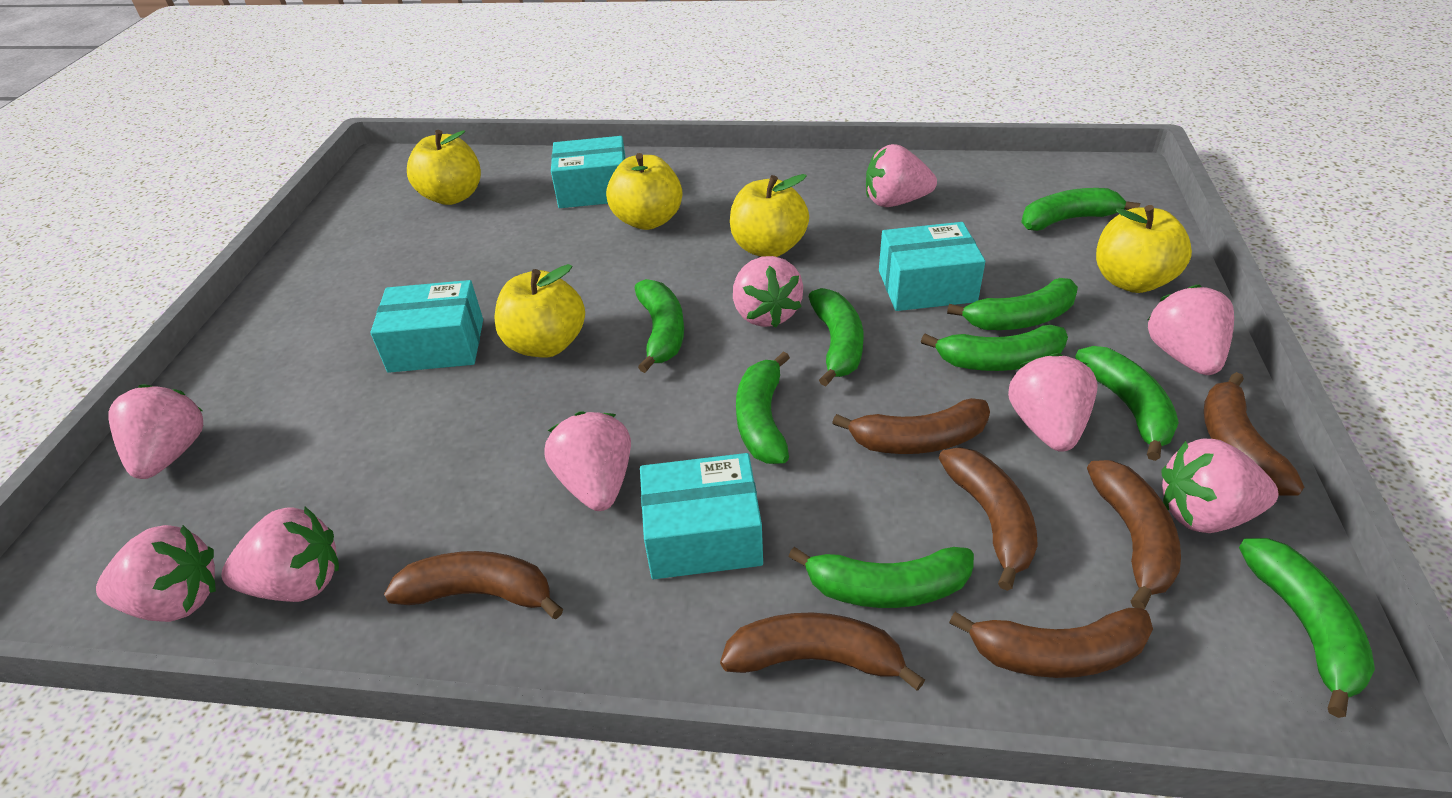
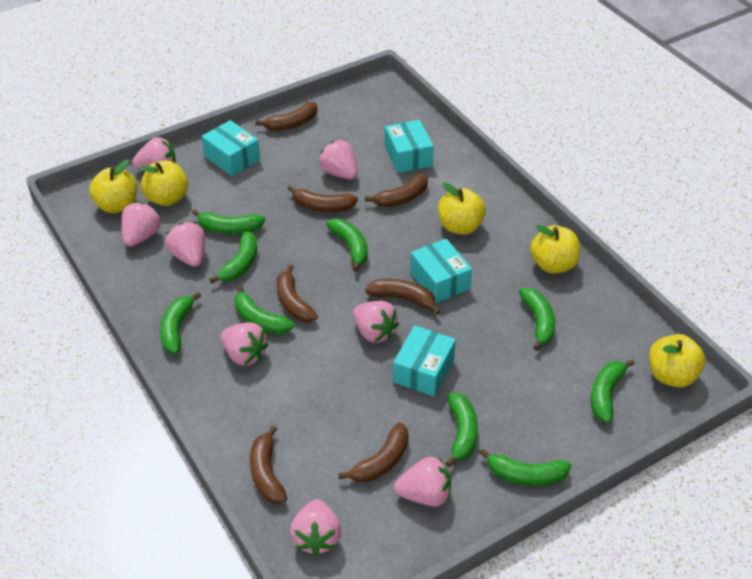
pink strawberry: [96,525,216,622] [108,384,203,479] [221,507,339,602] [545,411,631,511] [733,256,803,328] [866,144,937,207] [1008,353,1098,452] [1148,285,1234,375] [1162,438,1279,533] = 9 -> [121,202,161,247] [132,137,176,169] [165,223,205,267] [221,322,268,366] [290,499,341,556] [319,140,358,179] [353,301,399,343] [394,457,451,507] = 8

